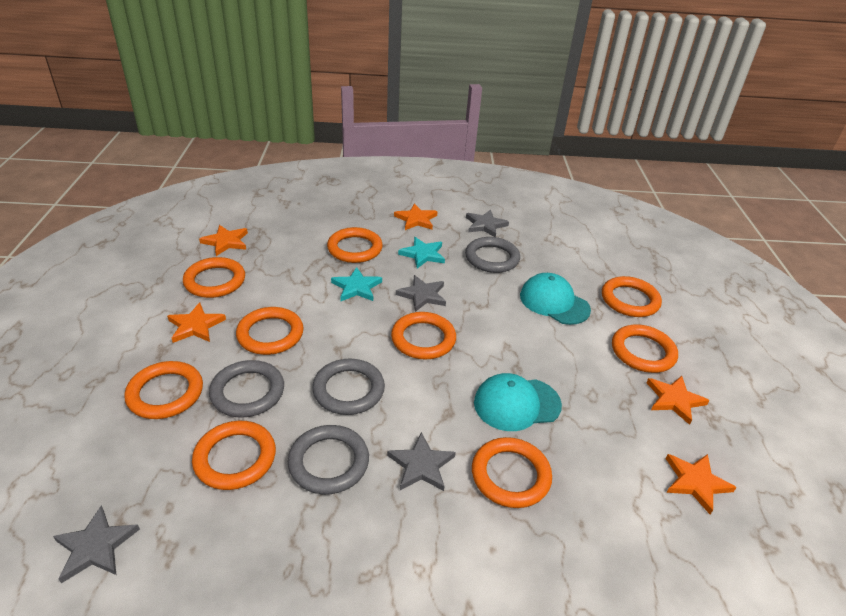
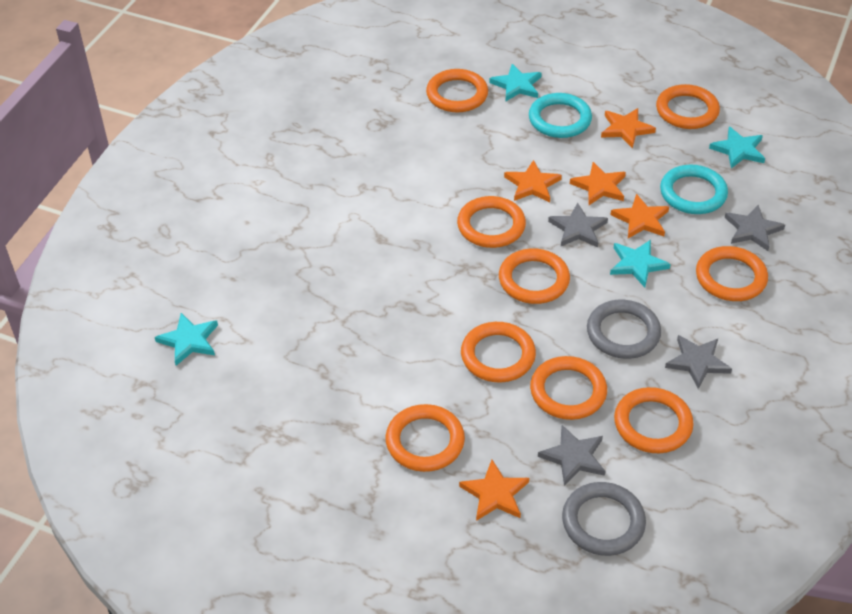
grey ring: [209,360,284,418] [288,425,369,494] [312,359,385,415] [465,237,520,273] = 4 -> [562,482,646,556] [587,300,661,359] = 2
turquoise cap: [474,373,562,431] [520,273,591,325] = 2 -> none = 0
turquoise ring: none = 0 -> [529,93,592,138] [660,164,728,214] = 2
turquoise star: [331,267,382,301] [398,237,445,268] = 2 -> [155,313,218,366] [489,64,542,102] [610,240,671,287] [709,127,765,168] = 4

